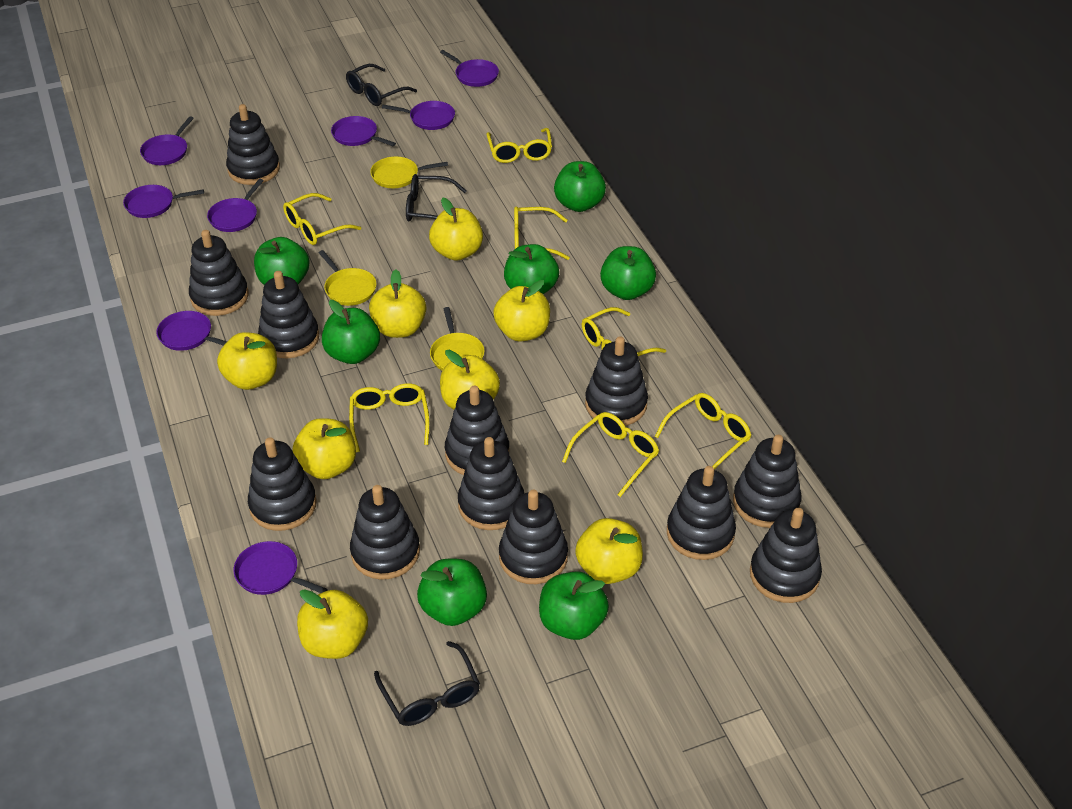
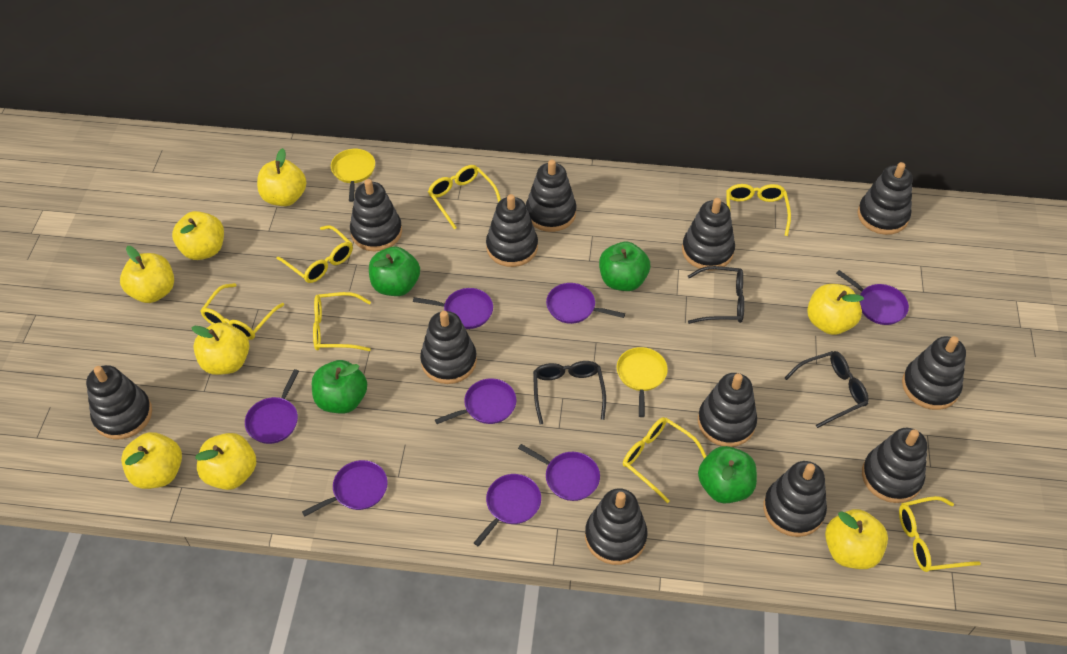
green apple: [254,237,310,285] [322,300,380,364] [417,559,487,626] [504,244,559,294] [539,571,609,640] [554,161,606,212] [600,246,656,300] = 7 -> [312,360,367,414] [369,247,420,296] [599,242,650,291] [698,446,757,503] = 4
yellow pan: [319,250,377,306] [370,156,448,188] [430,307,484,371] = 3 -> [331,149,375,202] [617,347,668,417] = 2

